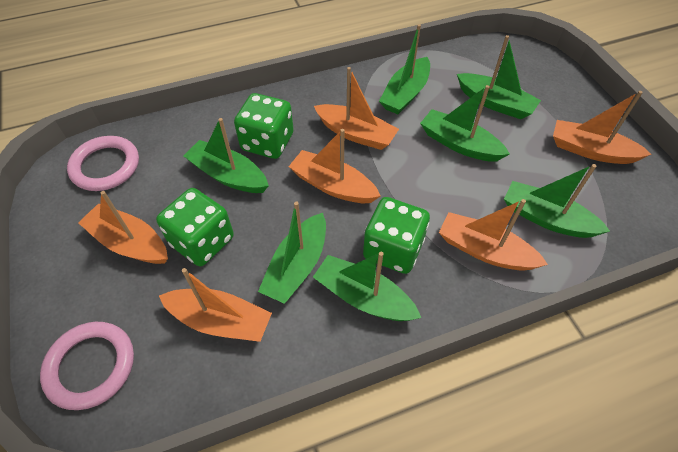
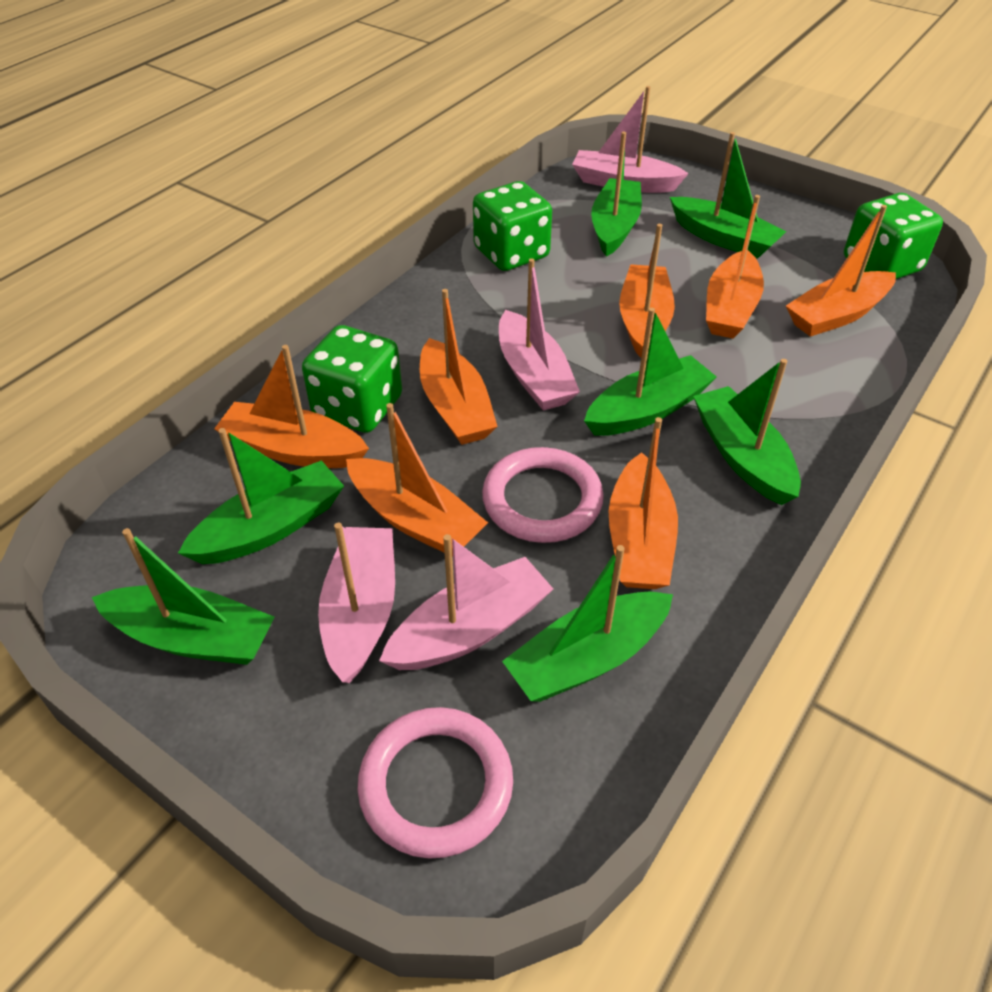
orange boat: [78,191,168,264] [159,268,272,342] [288,129,381,203] [314,67,399,150] [439,199,548,271] [553,91,651,164] = 6 -> [214,345,369,468] [346,403,488,557] [420,289,498,445] [609,417,678,589] [619,224,675,357] [706,195,764,339] [786,205,896,337] = 7
pink boat: none = 0 -> [318,523,395,683] [379,534,553,670] [499,258,580,411] [572,86,689,193] = 4

